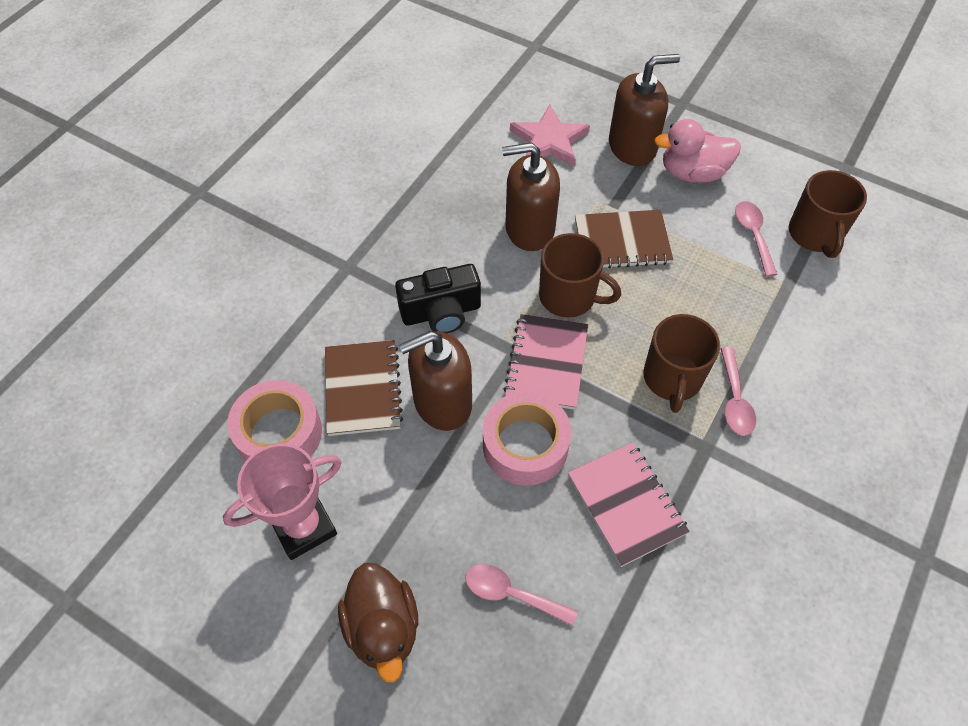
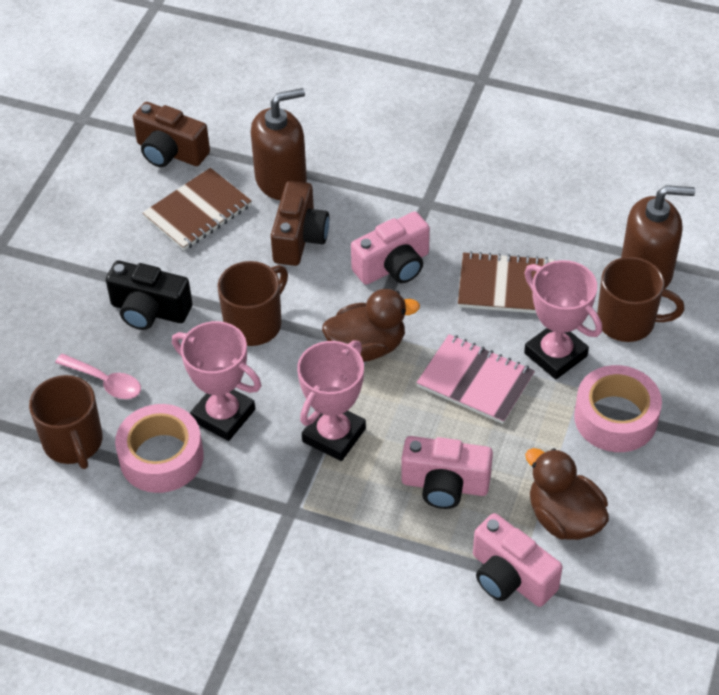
brown camera: none = 0 -> [133,102,210,167] [271,181,329,266] = 2
brown duck: [338,563,418,682] = 1 -> [322,289,420,362] [525,448,609,540] = 2
brown soap dispenser: [399,331,472,431] [502,142,560,251] [609,54,680,166] = 3 -> [251,88,307,200] [621,185,695,289] = 2
pink camera: none = 0 -> [351,212,430,285] [401,436,493,509] [473,513,563,607] = 3
pink duck: [654,119,741,183] = 1 -> none = 0
pink notebook: [503,314,588,410] [568,442,690,567] = 2 -> [416,334,535,424] = 1
pink spoon: [465,564,578,626] [721,347,756,436] [735,201,777,276] = 3 -> [55,354,141,399] = 1
pink star: [510,104,590,166] = 1 -> none = 0
pink trophy: [223,444,341,560] = 1 -> [172,321,261,441] [297,340,366,461] [524,260,602,379] = 3

